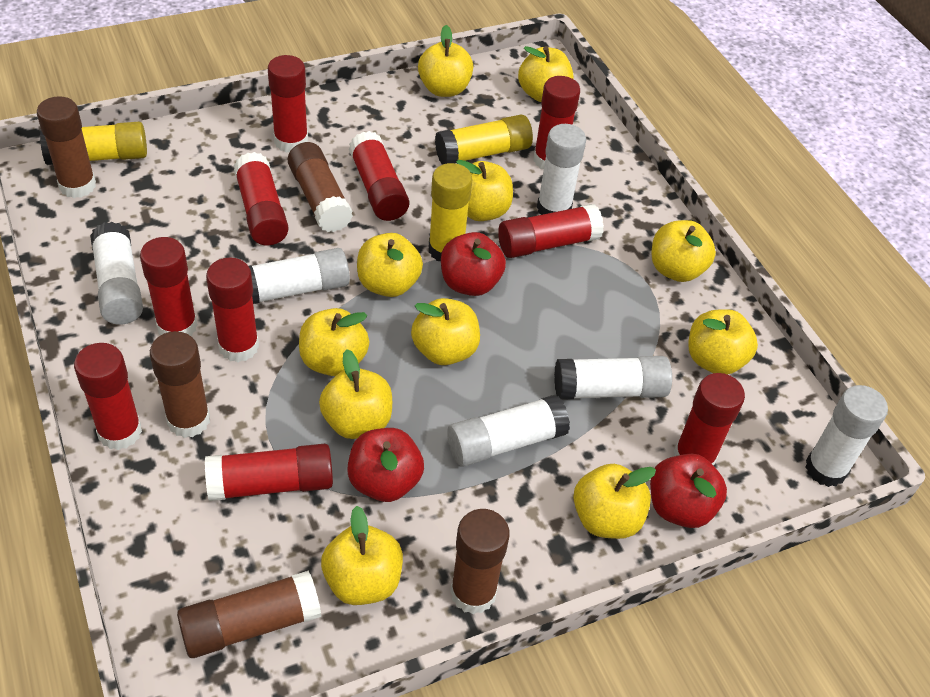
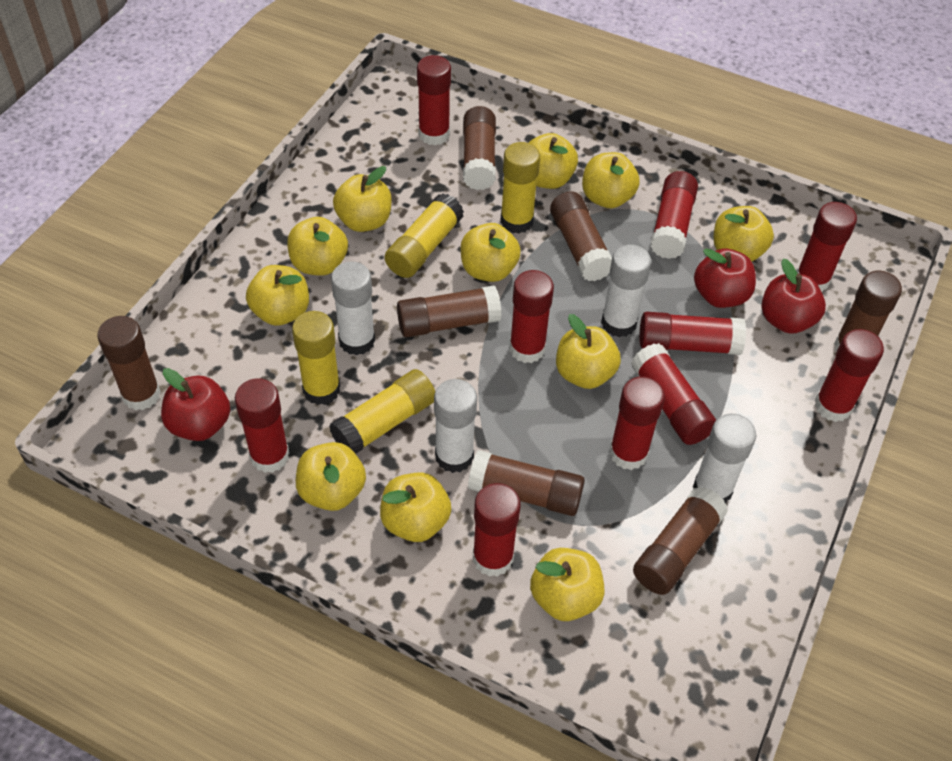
brown glue stick: [37,96,96,198] [150,331,210,438] [177,571,321,658] [288,142,353,232] [450,509,510,614] = 5 -> [97,316,161,410] [397,285,502,337] [463,106,496,190] [468,450,585,516] [550,192,612,281] [633,486,728,595] [834,270,902,351] = 7
white glue stick: [90,222,143,325] [249,248,350,304] [447,395,570,467] [537,124,586,215] [554,356,672,400] [805,385,888,487] = 6 -> [331,261,375,355] [434,379,477,473] [601,244,651,337] [693,414,756,504] = 4
yellow glue stick: [40,122,147,165] [429,163,472,261] [435,115,533,164] = 3 -> [292,311,340,405] [329,369,435,454] [385,193,464,278] [500,142,540,234] = 4

